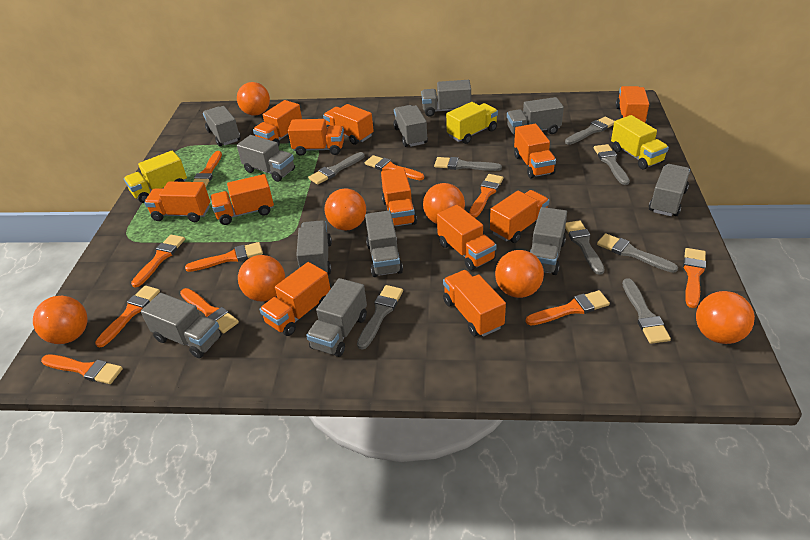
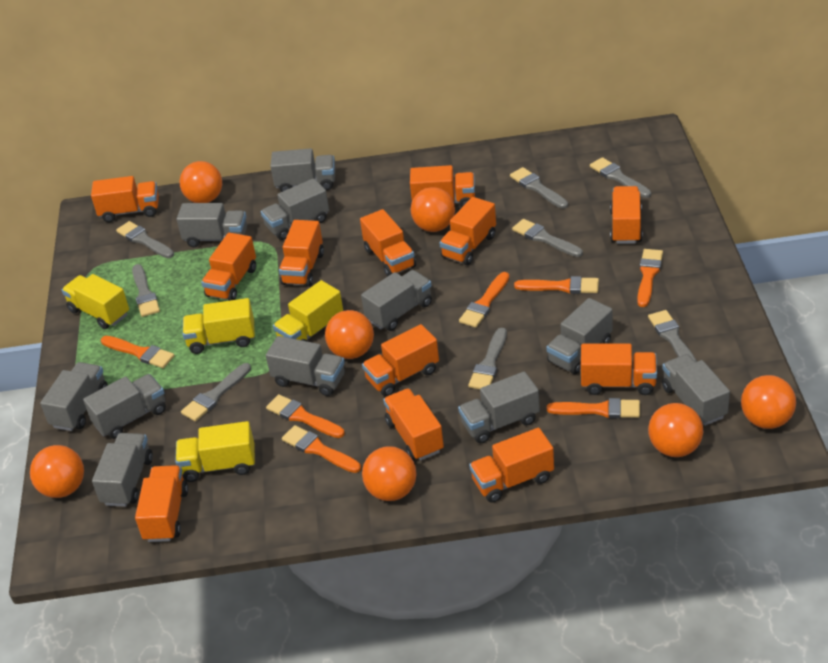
orange brush: [41,355,123,384] [95,285,160,348] [131,235,185,288] [180,288,239,334] [185,242,263,272] [193,151,222,187] [365,155,424,180] [469,174,504,218] [526,290,610,326] [683,248,706,308] = 10 -> [101,336,175,368] [266,394,345,438] [282,425,361,473] [459,272,509,328] [514,276,599,294] [547,398,640,418] [637,249,663,307] = 7
yellow truck: [124,151,187,203] [446,102,498,144] [611,115,669,169] = 3 -> [62,274,129,329] [175,421,255,482] [183,298,255,354] [273,280,343,341] = 4

